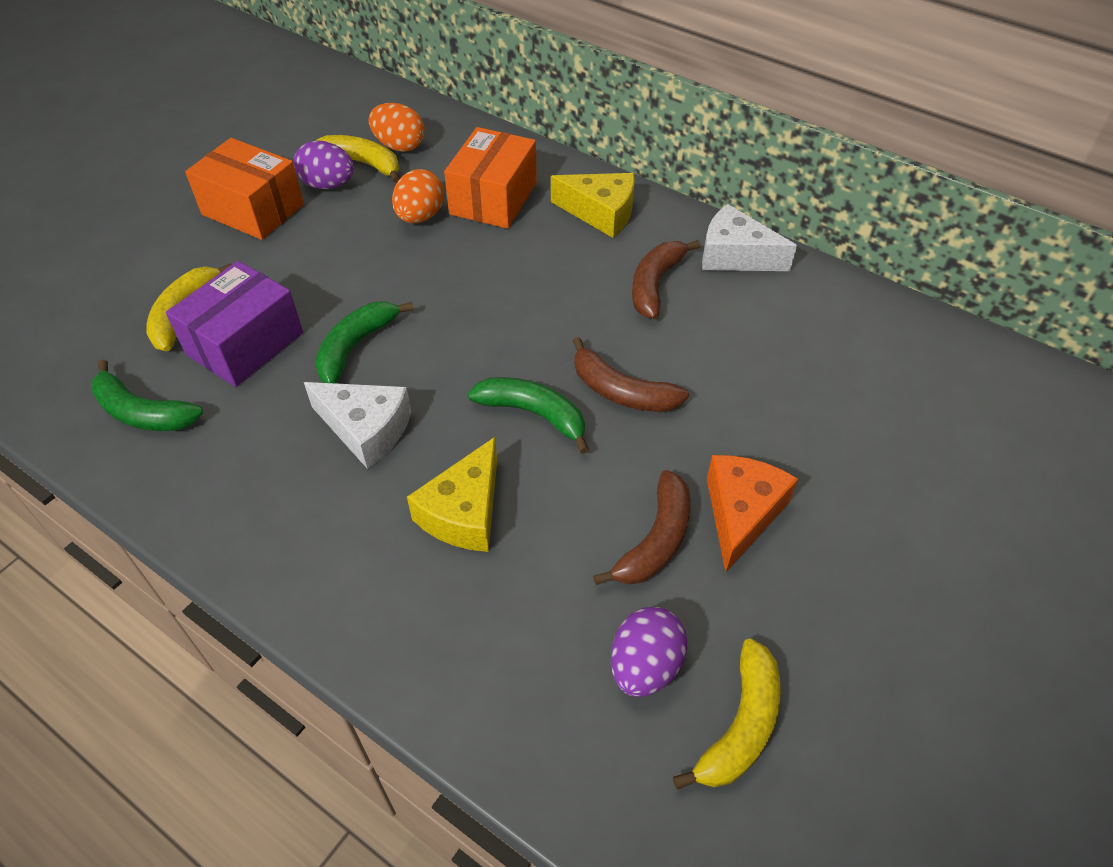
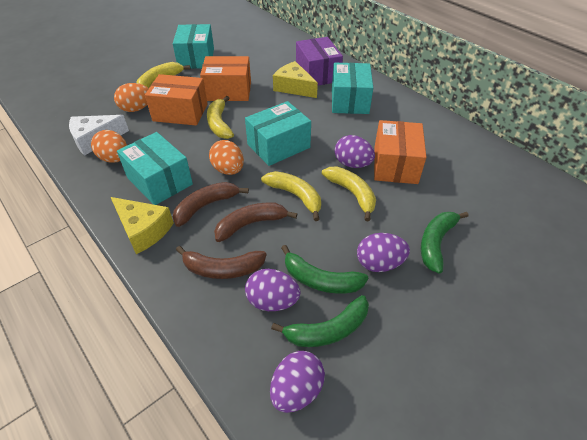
orange box: [185,138,304,240] [444,127,537,229] = 2 -> [145,74,208,126] [200,56,251,101] [374,120,427,184] = 3
orange cheese: [707,455,798,572] = 1 -> none = 0
orange egg: [368,103,425,152] [392,169,444,223] = 2 -> [91,130,127,163] [114,83,149,112] [209,140,244,175] = 3
purple egg: [293,140,354,189] [611,607,688,697] = 2 -> [245,269,300,311] [270,351,325,413] [335,135,375,168] [357,233,410,272] = 4
turquoise box: none = 0 -> [117,132,193,205] [173,24,214,69] [245,101,311,166] [332,63,373,114] = 4
white cheese: [304,382,411,469] [702,204,797,271] = 2 -> [69,115,129,156] = 1
yellow banana: [146,263,232,351] [317,135,400,183] [673,638,781,790] = 3 -> [137,62,191,88] [207,96,234,139] [261,171,321,221] [322,167,376,222] = 4

